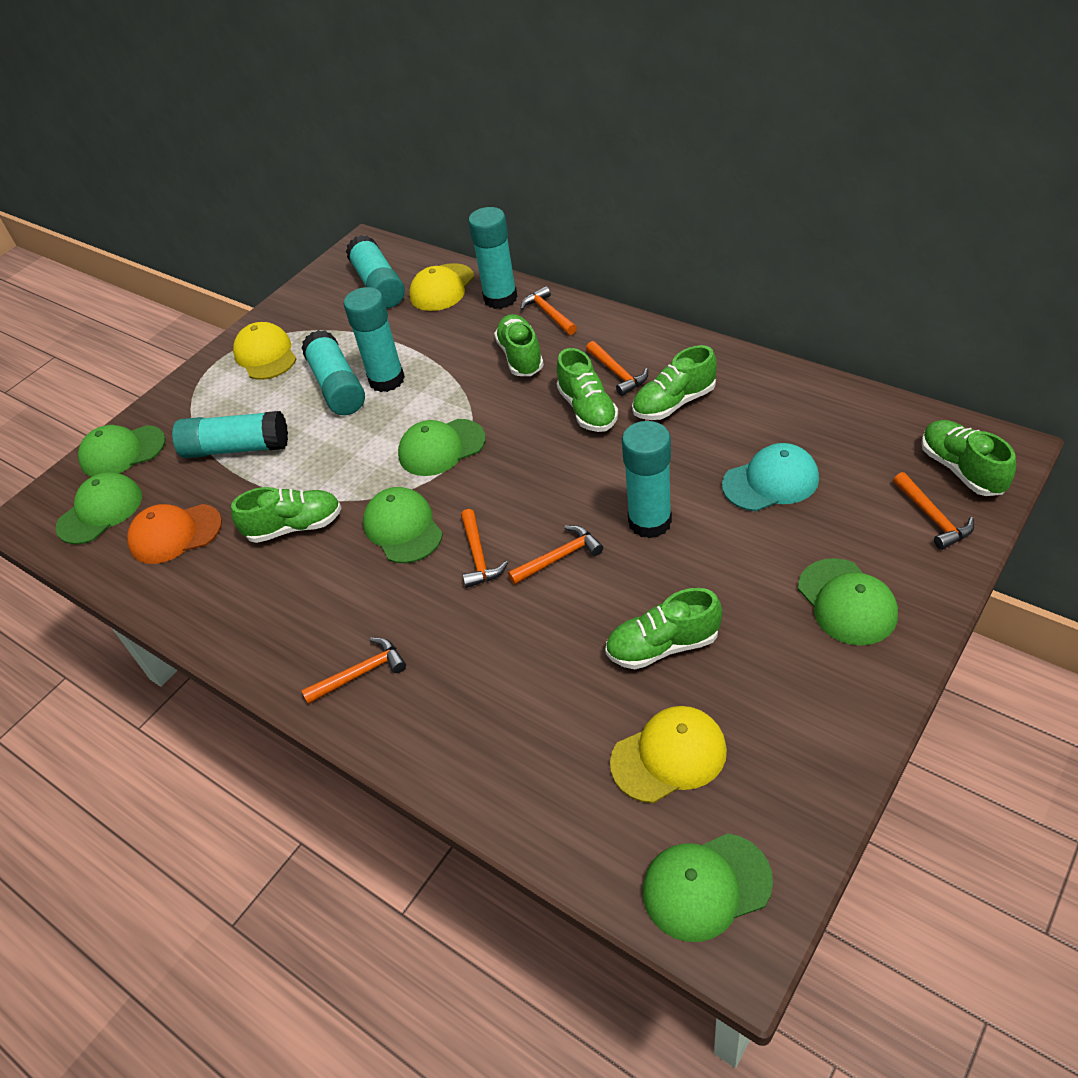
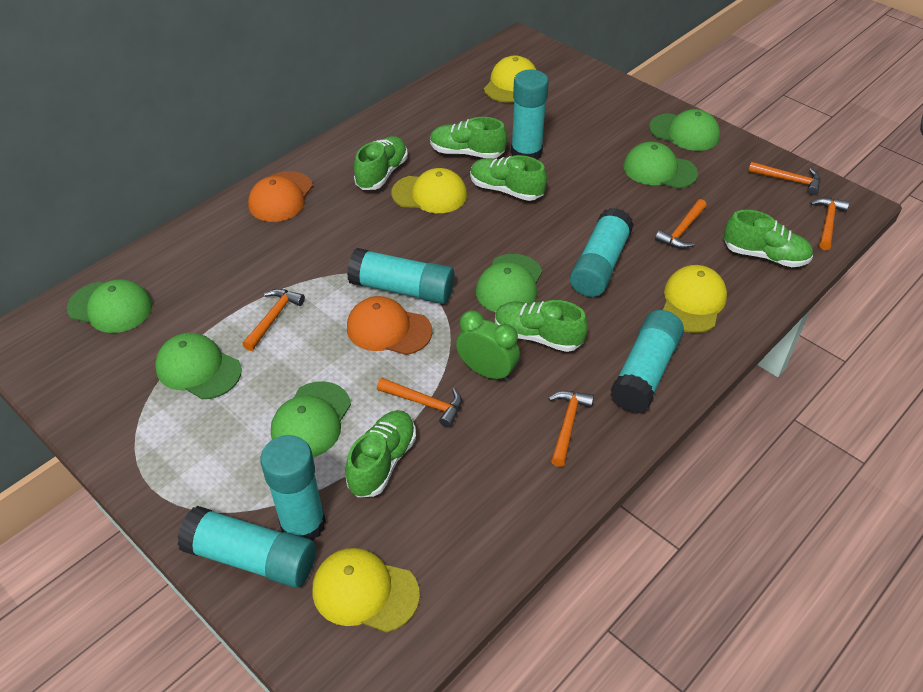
green clock: none = 0 -> [456,310,520,382] = 1
orange cap: [127,504,222,564] = 1 -> [248,171,313,222] [347,296,432,355] = 2
turquoise cap: [722,443,819,511] = 1 -> none = 0
yellow cap: [233,322,296,380] [409,263,474,311] [610,706,727,803] = 3 -> [312,548,420,633] [391,168,467,213] [484,55,536,102] [663,265,727,333] = 4

